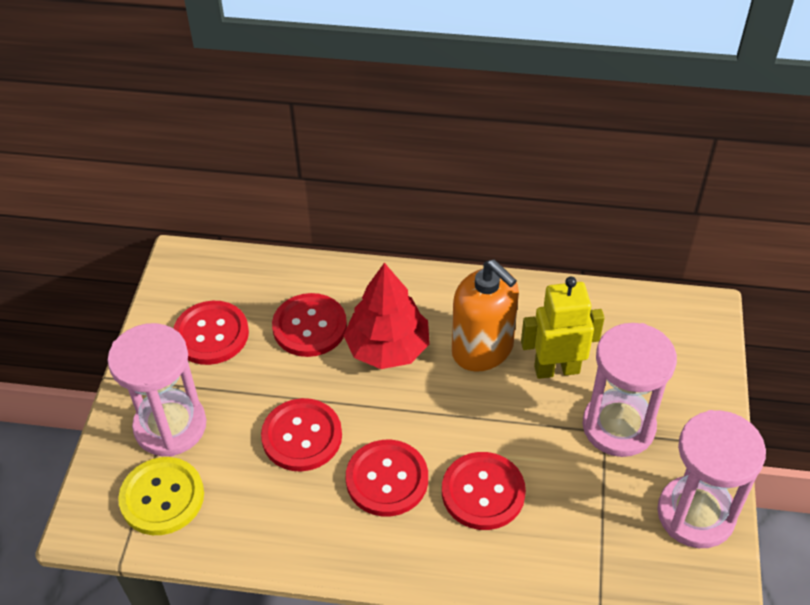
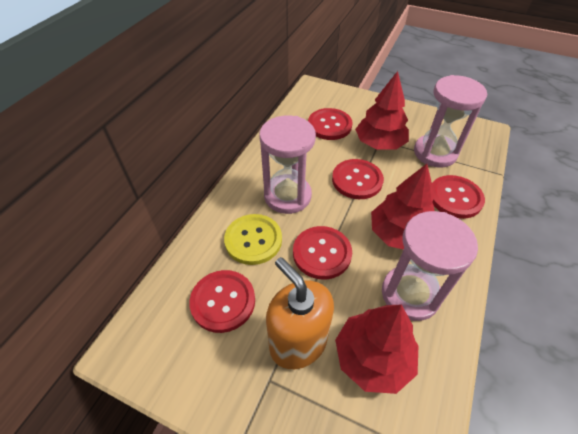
red tree: [343,263,430,369] = 1 -> [335,304,418,394] [355,71,409,150] [371,164,435,250] = 3
yellow robot: [521,277,605,379] = 1 -> none = 0

